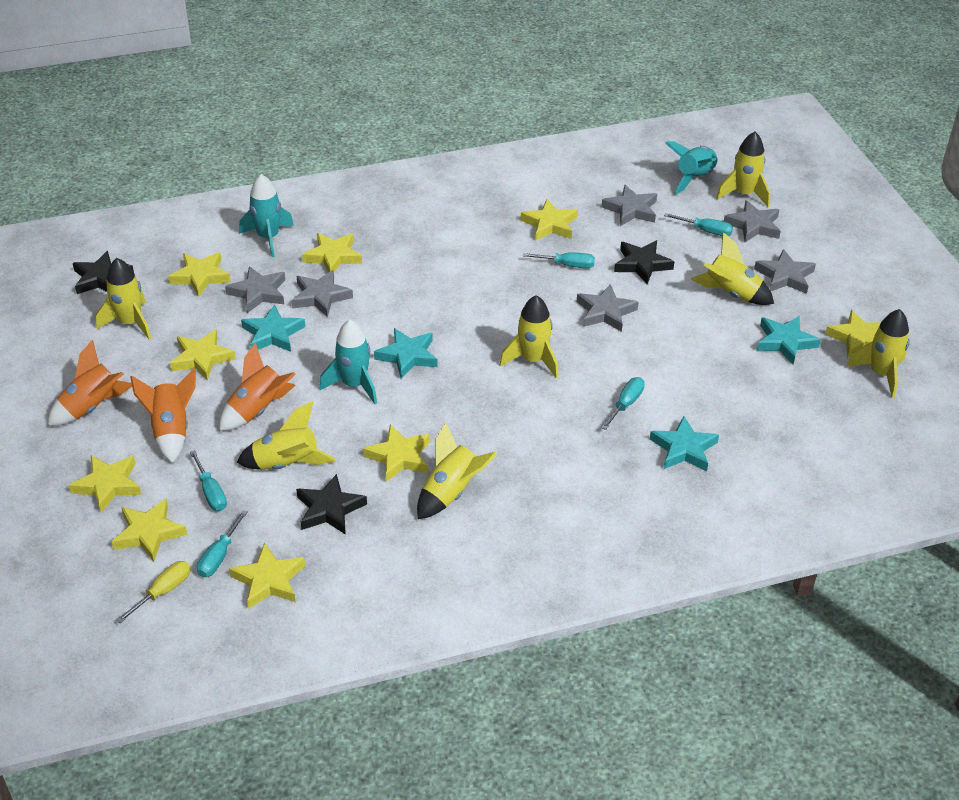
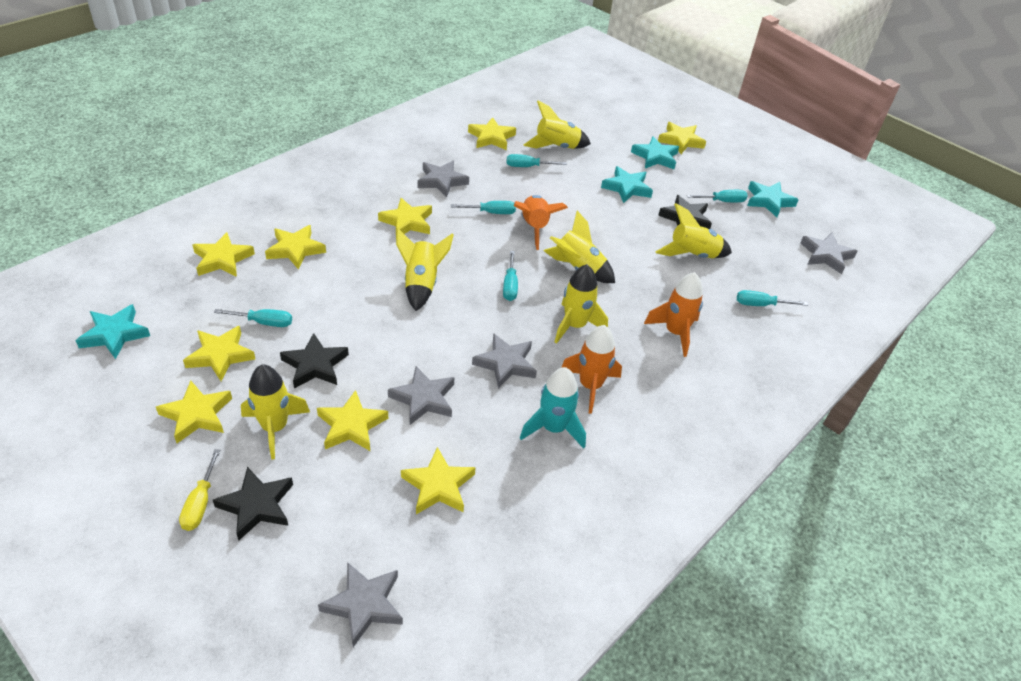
grey star: [225,266,285,313] [292,270,353,317] [577,284,639,332] [602,185,657,226] [724,200,781,242] [754,249,816,294] = 6 -> [318,562,403,647] [388,366,454,425] [417,160,469,198] [472,333,537,389] [800,233,858,274] = 5
turquoise rocket: [239,174,294,257] [319,320,377,404] [665,141,718,194] = 3 -> [520,367,586,449] = 1
turquoise screwdriver: [190,450,227,511] [197,510,248,577] [523,252,595,268] [601,377,645,430] [664,213,733,236] = 5 -> [214,309,292,327] [451,201,516,214] [503,251,518,301] [507,154,567,167] [687,190,747,202] [737,290,808,306] = 6
yellow rocket: [96,258,151,340] [236,401,336,470] [417,422,497,519] [500,295,558,378] [691,232,774,305] [716,131,770,207] [847,309,910,398] = 7 -> [241,365,310,459] [396,228,454,311] [524,101,591,149] [544,211,615,283] [555,264,608,344] [655,203,732,258] = 6

